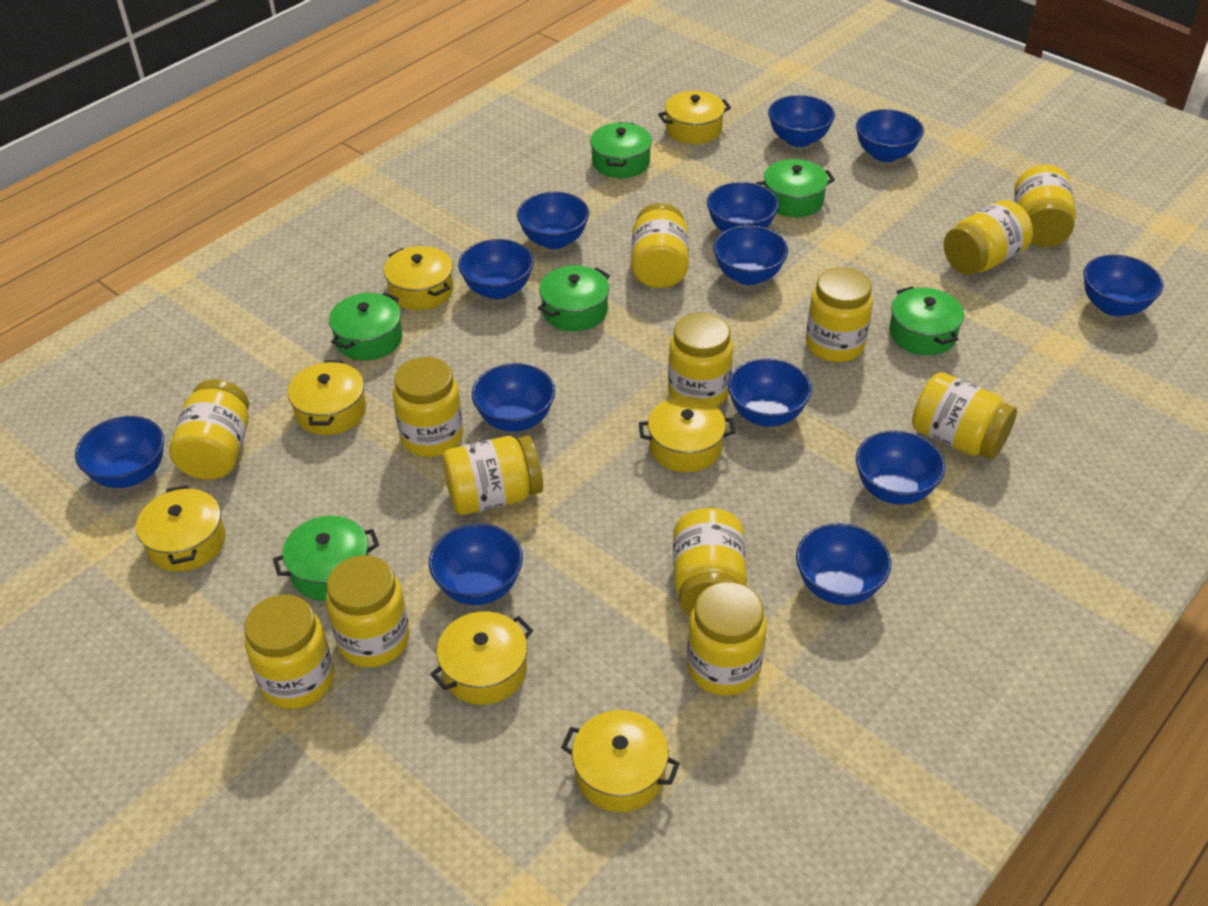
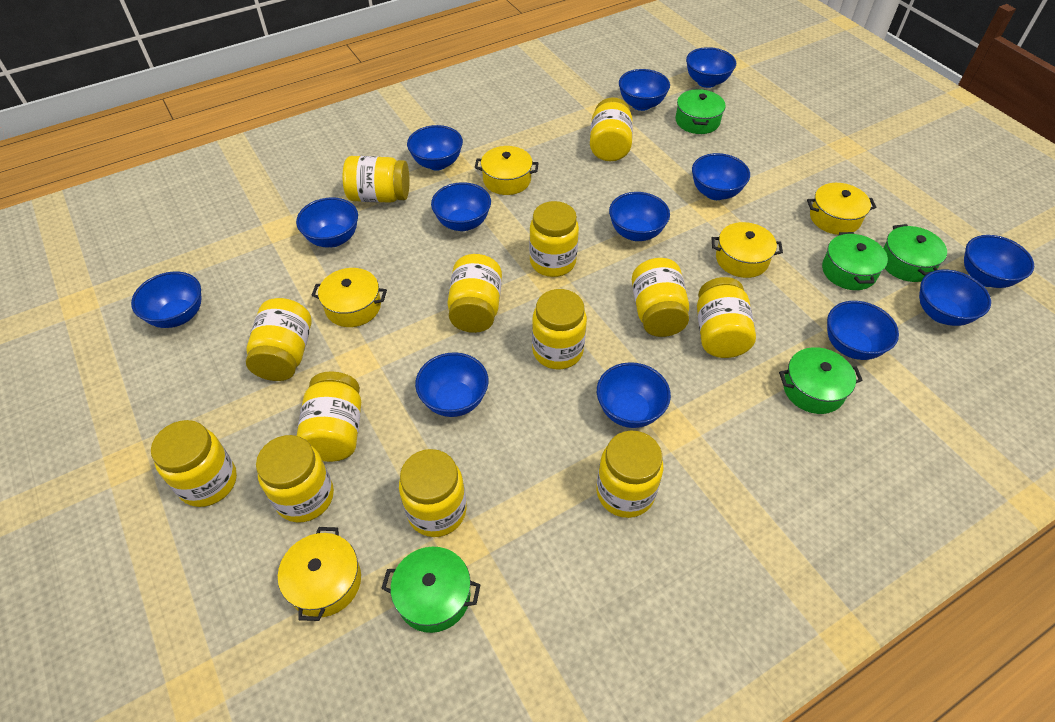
green pot: [273,516,379,601] [329,292,402,361] [538,265,610,331] [590,122,652,178] [756,159,835,217] [889,286,964,355] = 6 -> [381,547,480,633] [675,89,726,134] [779,347,863,414] [822,232,888,290] [883,224,947,282] = 5
yellow pot: [136,485,226,572] [288,360,366,435] [384,246,454,310] [430,611,533,705] [561,710,680,812] [639,396,735,472] [658,91,731,144] = 7 -> [278,527,361,621] [311,268,387,327] [475,146,539,195] [711,222,783,278] [807,183,877,235] = 5

